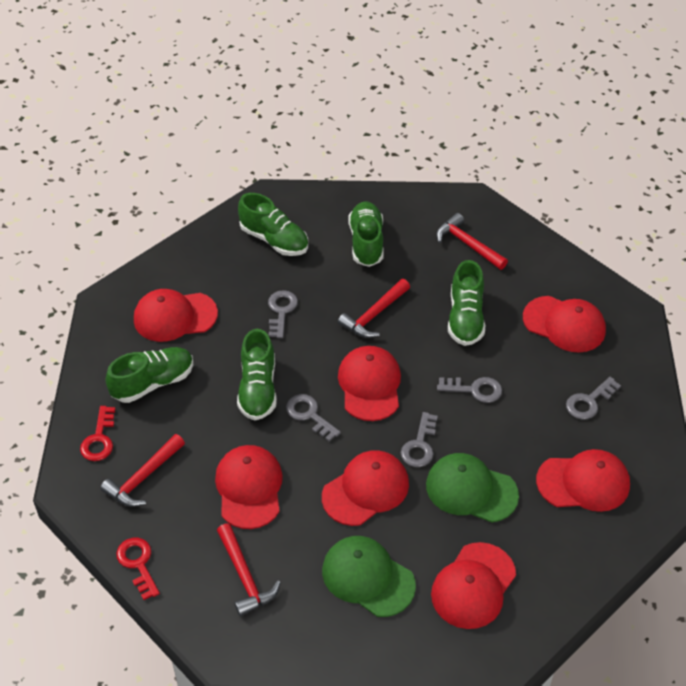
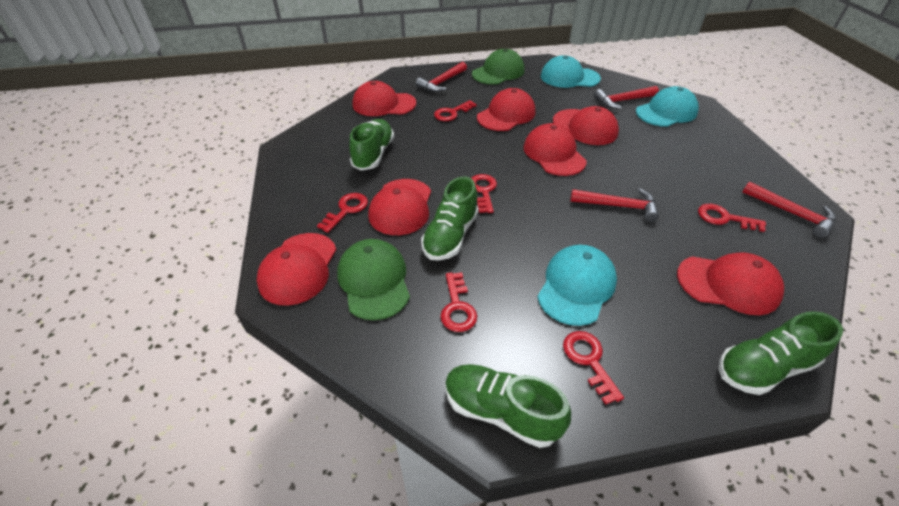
green shoe: [106,347,193,403] [237,329,277,420] [238,193,308,256] [349,201,384,267] [448,260,485,346] = 5 -> [349,119,394,171] [421,176,479,261] [445,364,571,448] [718,311,843,395] = 4
grey key: [268,290,298,338] [286,394,341,441] [401,412,438,467] [437,377,502,403] [566,377,621,420] = 5 -> none = 0
red key: [80,406,115,461] [116,538,160,600] = 2 -> [317,193,368,233] [434,100,477,121] [440,272,477,332] [471,174,497,213] [563,331,624,405] [698,204,766,232] = 6
turquoise cap: none = 0 -> [537,245,617,326] [541,55,601,88] [636,86,699,127] = 3

